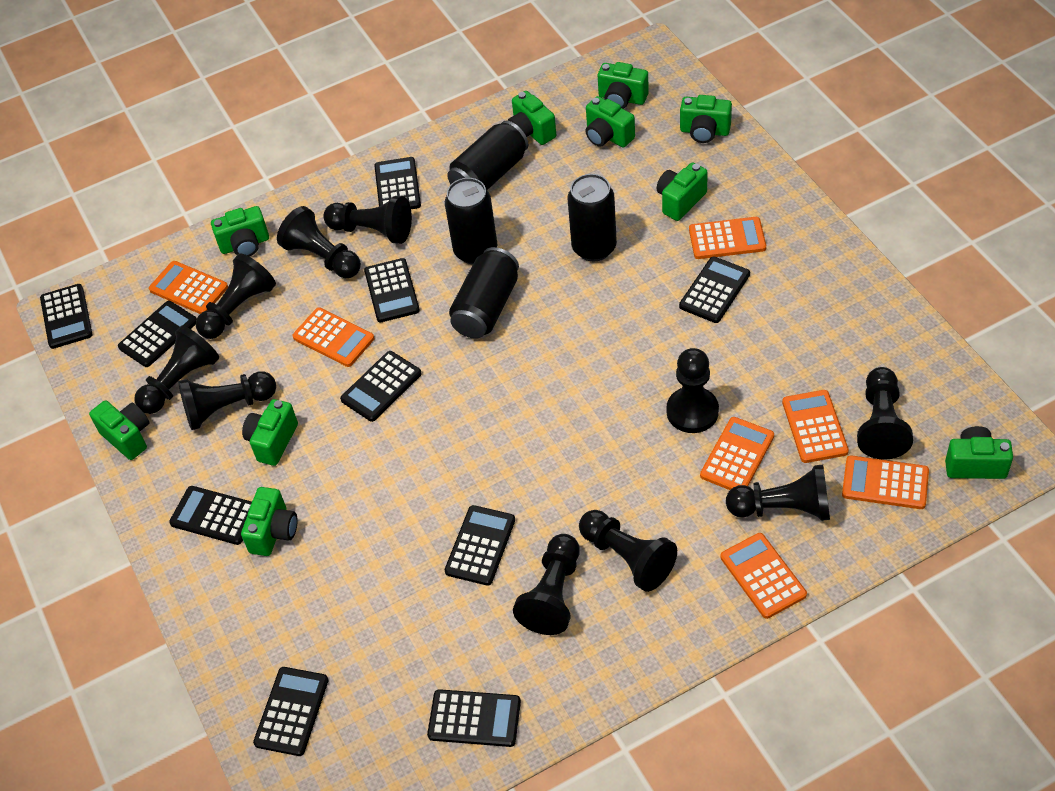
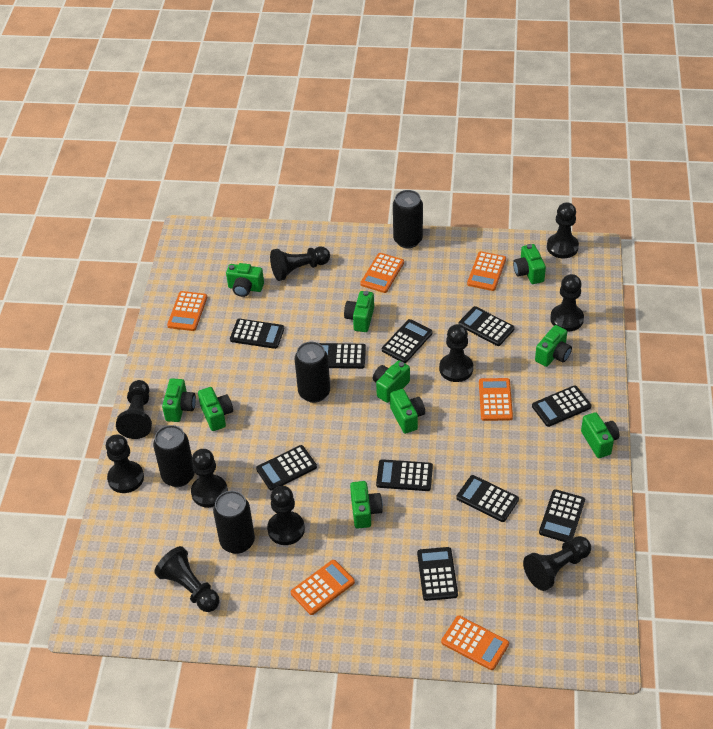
orange calculator: [149,261,228,314] [292,307,374,367] [689,217,766,259] [700,417,774,490] [720,533,807,619] [782,390,849,463] [842,455,929,509] = 7 -> [167,291,207,331] [291,560,355,615] [360,253,404,293] [441,615,509,670] [467,251,506,291] [479,378,513,421] = 6

